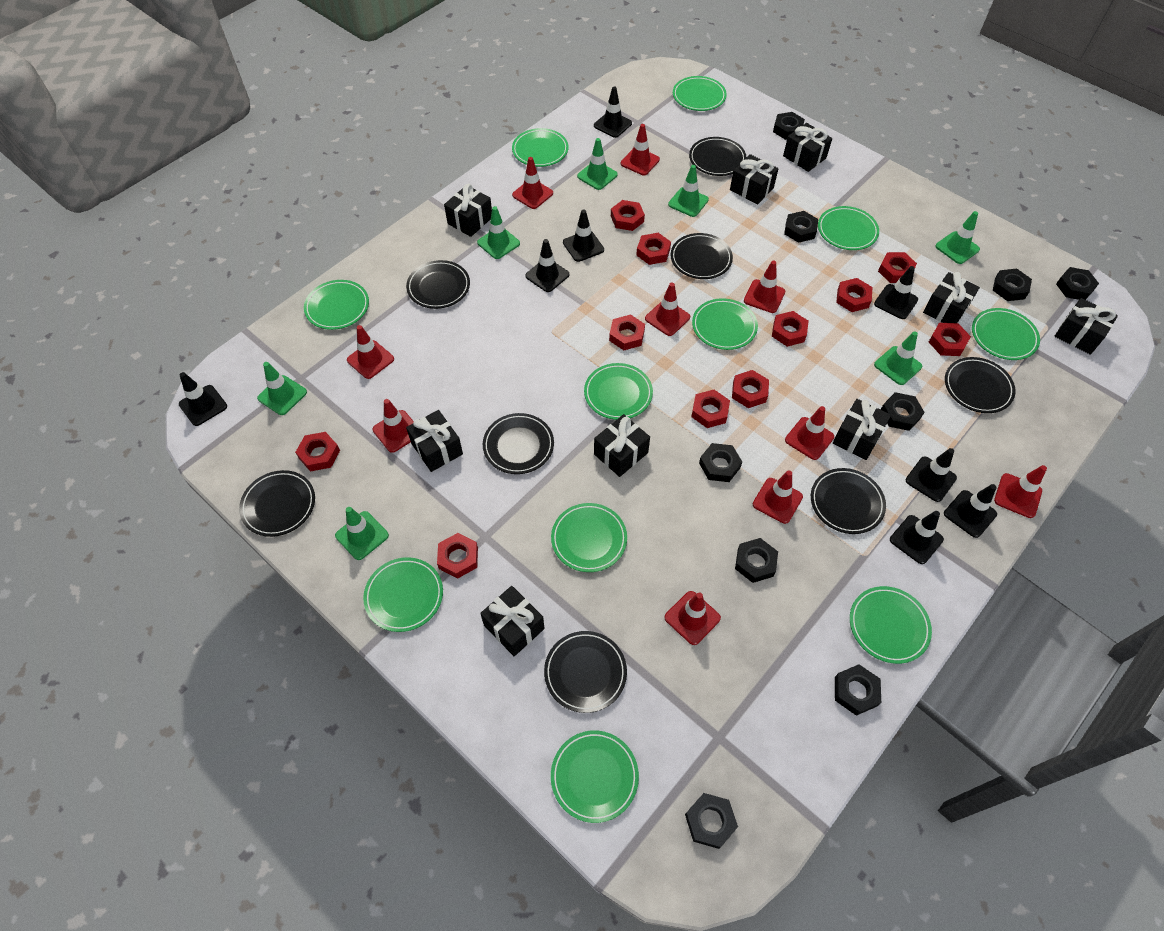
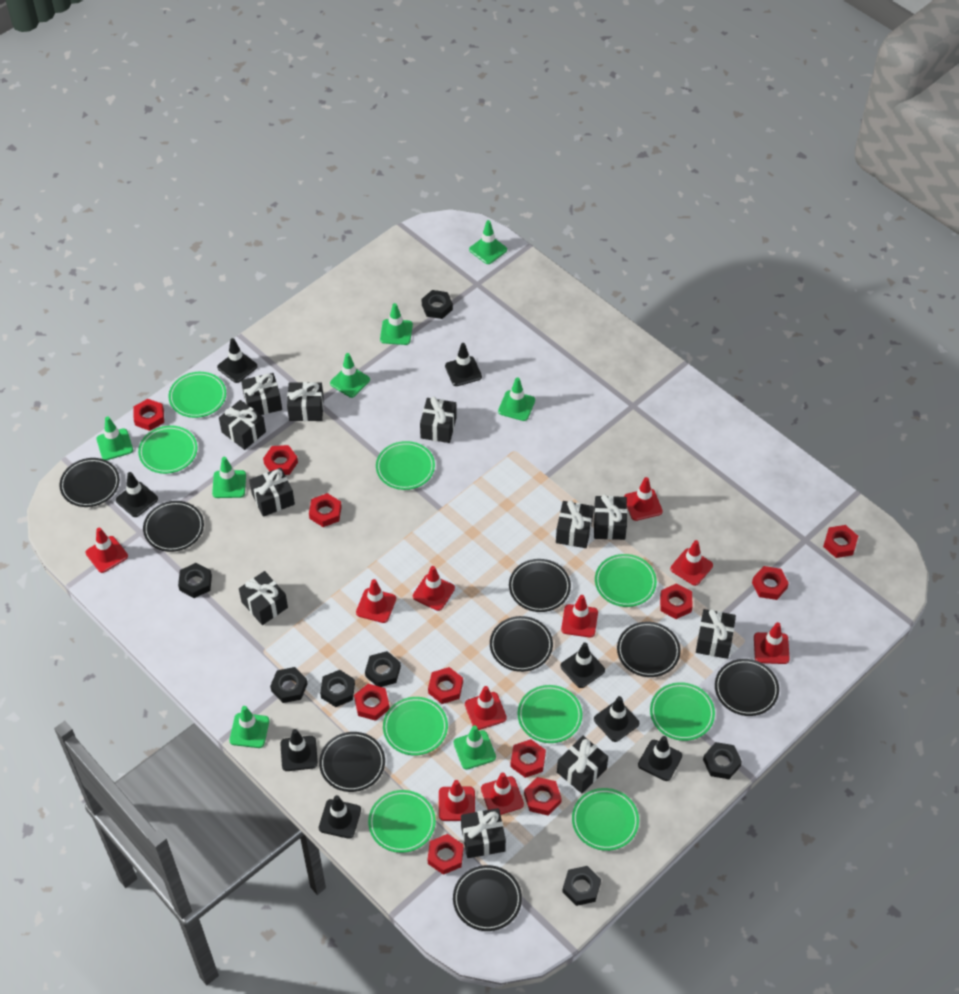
black gift: [406,410,463,472] [444,184,492,237] [480,586,545,656] [594,414,650,477] [730,154,779,204] [783,123,832,172] [833,399,891,460] [923,272,980,323] [1054,298,1118,355] = 9 -> [219,400,266,450] [239,571,288,625] [241,373,282,415] [249,468,295,517] [287,382,324,421] [420,397,457,443] [461,808,506,858] [556,500,594,548] [557,736,608,793] [593,494,627,540] [696,609,736,659] = 11
black nut: [685,793,738,849] [699,443,742,482] [735,538,778,583] [773,112,805,140] [784,211,818,243] [835,664,881,716] [881,392,925,431] [993,269,1032,301] [1056,267,1099,300] = 9 -> [178,563,212,598] [270,667,308,703] [320,670,355,707] [365,651,401,687] [421,290,453,319] [562,866,601,906] [703,742,742,779] = 7
green plate: [304,280,369,330] [363,557,443,632] [512,128,569,167] [551,503,627,572] [551,730,639,823] [584,363,653,420] [673,76,727,111] [692,298,758,350] [818,206,879,250] [850,586,932,664] [972,308,1040,360] = 11 -> [138,426,198,474] [169,372,226,418] [368,790,436,853] [376,441,435,490] [383,697,448,755] [517,685,582,743] [572,788,639,851] [595,554,657,607] [650,682,715,741] = 9
green traffic cone: [257,362,307,415] [335,507,389,560] [477,206,520,259] [577,138,618,190] [668,165,709,217] [874,331,922,385] [935,211,980,264] = 7 -> [96,416,133,460] [212,457,246,498] [229,706,269,748] [330,353,370,398] [380,303,413,345] [454,725,496,770] [469,220,507,264] [498,377,535,421] = 8

